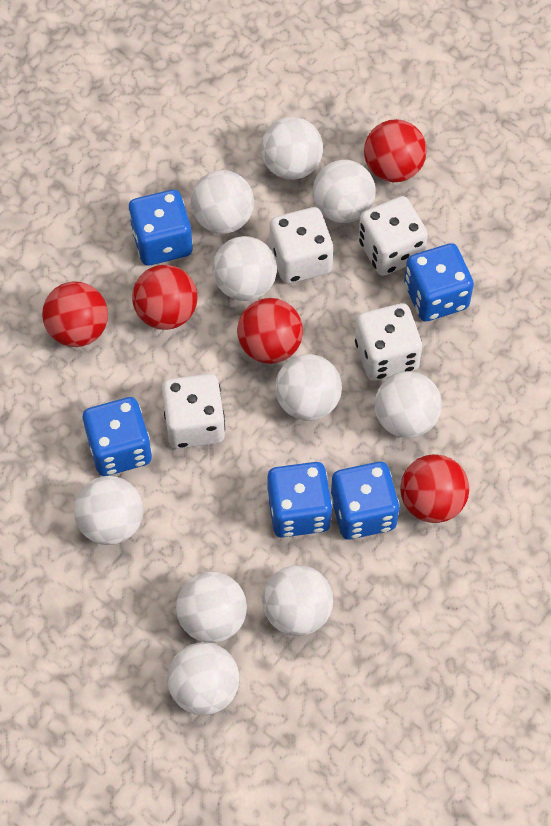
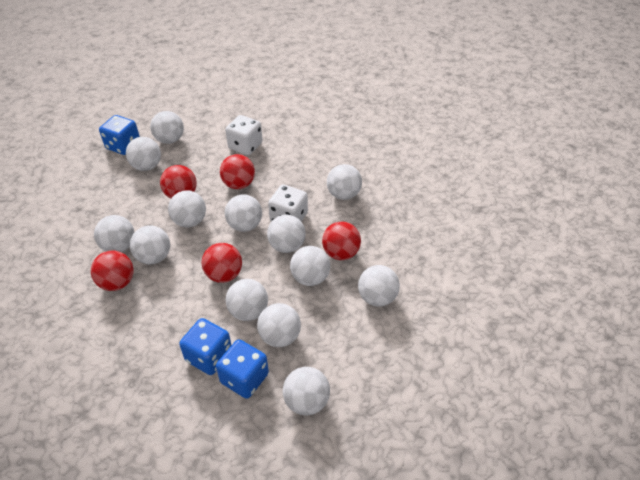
blue dice: [83,397,152,476] [129,190,193,265] [267,462,332,537] [331,462,399,540] [404,243,474,321] = 5 -> [99,115,140,155] [179,318,231,375] [216,339,269,399] = 3
white ball: [74,476,143,545] [167,642,239,715] [176,572,247,643] [191,170,254,234] [212,236,277,301] [261,117,323,180] [262,565,333,636] [275,354,342,421] [313,160,375,223] [374,371,442,438] = 10 -> [94,215,135,252] [126,137,161,171] [130,225,170,264] [150,111,184,144] [168,190,206,227] [225,195,262,232] [226,279,268,321] [257,303,301,347] [267,215,306,253] [283,367,330,415] [290,246,330,286] [327,164,362,200] [358,265,400,307] = 13
white dice: [162,374,225,449] [270,207,333,284] [355,303,422,381] [358,196,428,276] = 4 -> [225,115,263,155] [268,184,308,222] = 2

